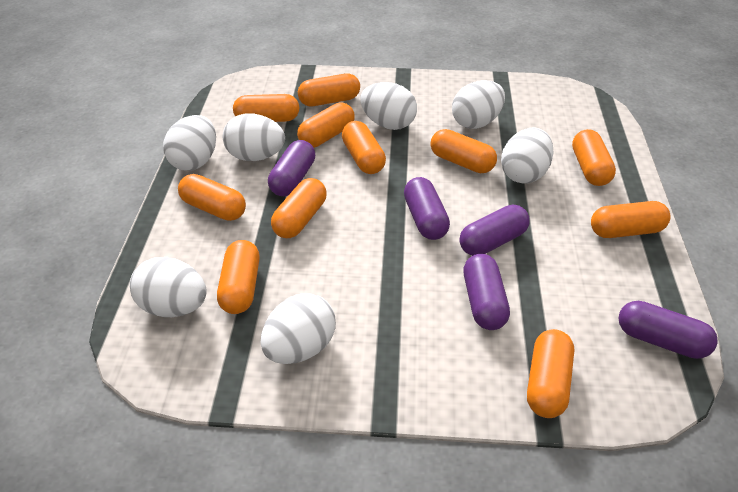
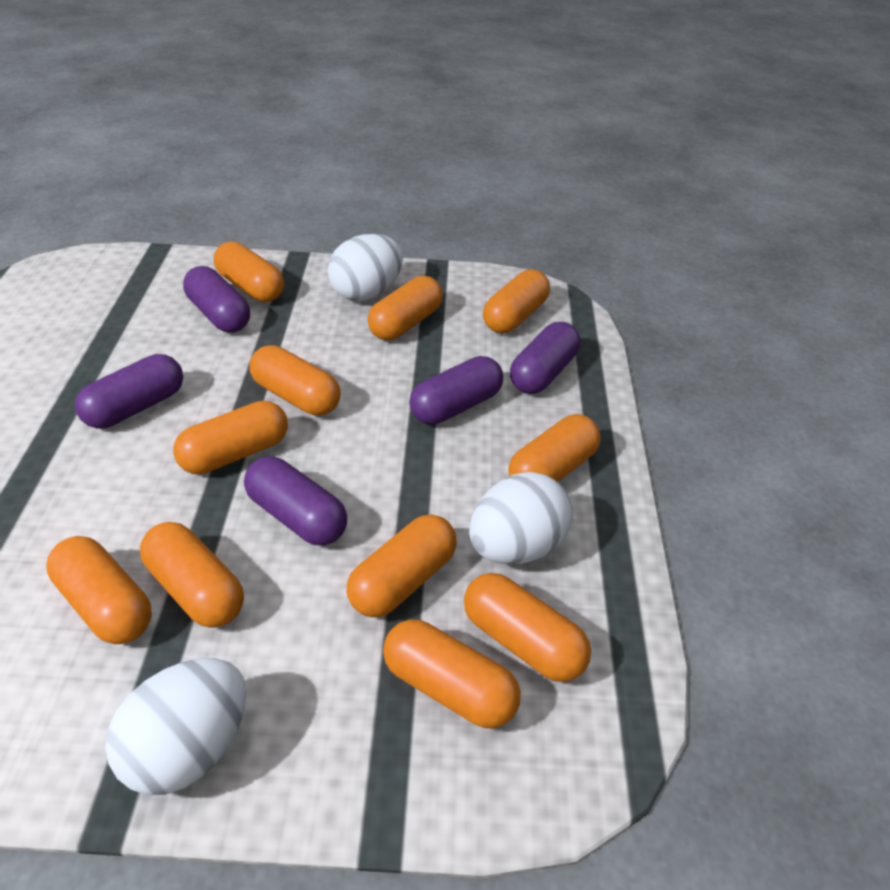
white egg: [130,257,207,317] [163,115,216,171] [223,113,285,161] [261,293,336,364] [360,82,417,130] [452,80,505,129] [501,127,554,184] = 7 -> [105,658,246,795] [328,234,403,301] [469,472,573,564] = 3

